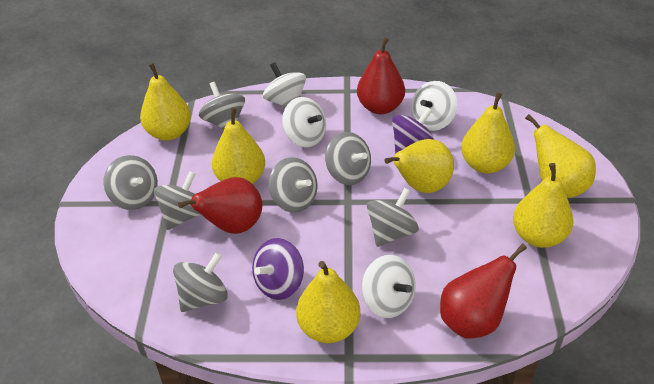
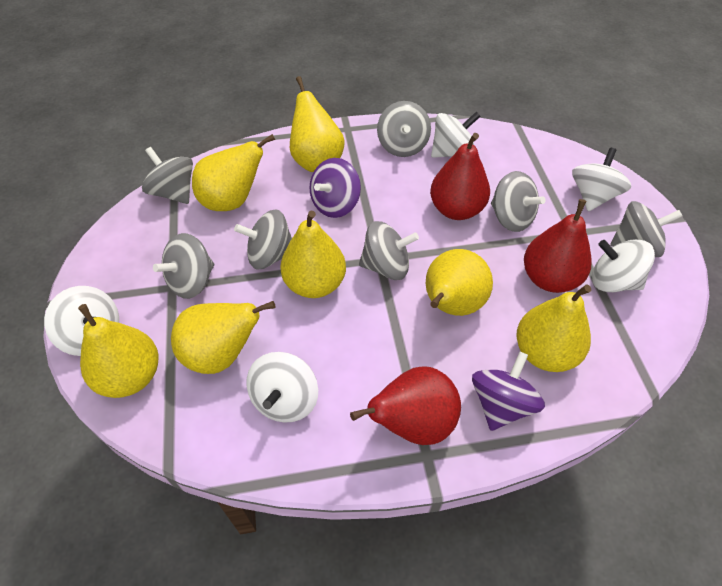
white spinning top: [263,62,306,107] [282,97,326,147] [362,255,416,318] [411,81,457,131] = 4 -> [44,286,119,356] [247,352,318,422] [431,111,481,158] [572,148,631,211] [592,239,655,292] = 5

